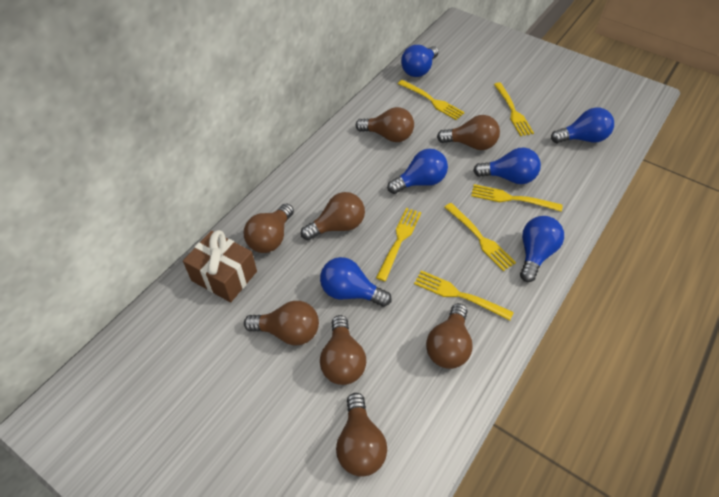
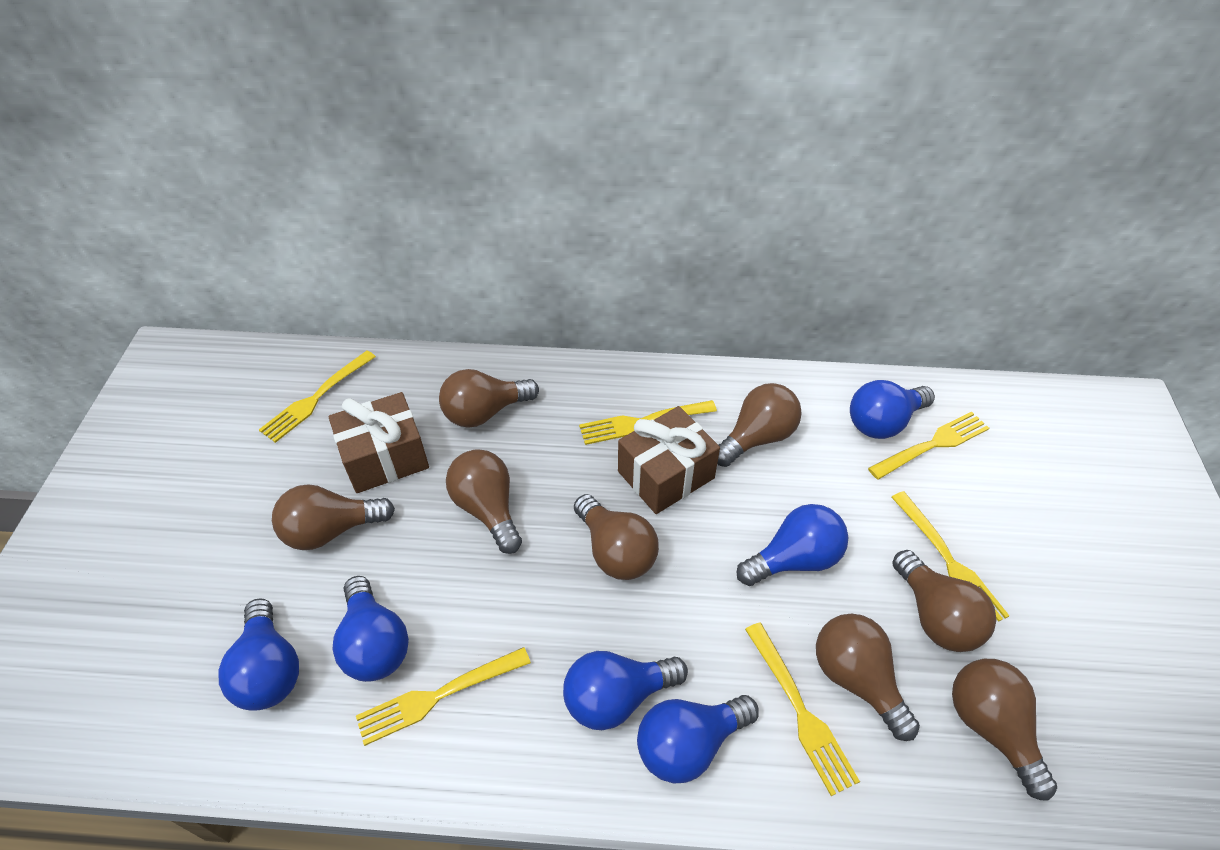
brown gift: [183,230,257,302] = 1 -> [329,392,429,493] [618,406,720,514] = 2

